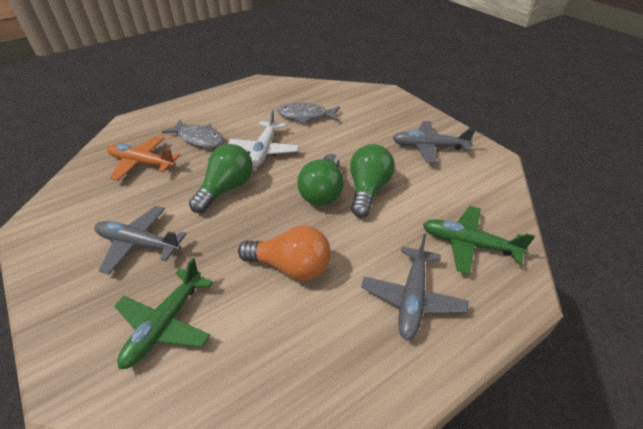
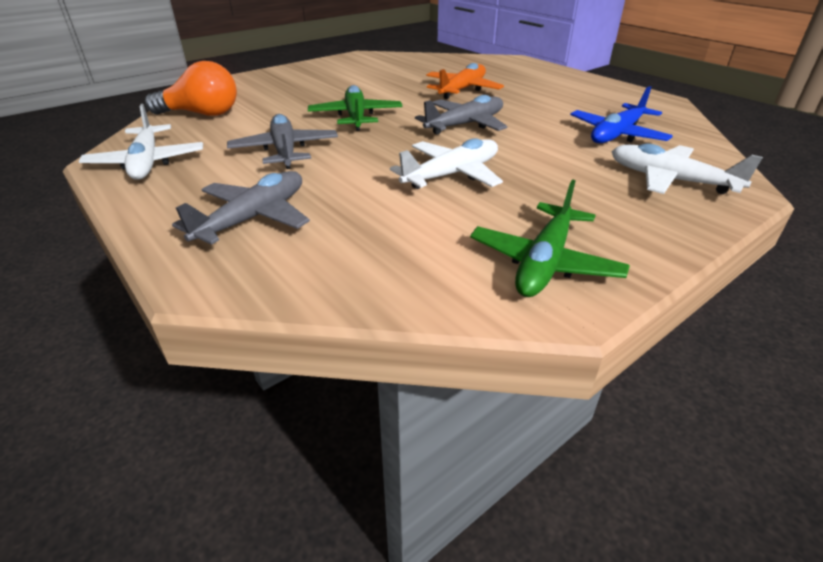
blue plane: none = 0 -> [570,86,673,143] = 1
green light bulb: [189,144,253,213] [297,154,344,206] [350,144,395,218] = 3 -> none = 0
grey fish: [162,120,224,148] [277,103,340,124] = 2 -> none = 0
white plane: [228,109,299,168] = 1 -> [79,104,203,180] [390,138,503,189] [611,143,763,194] = 3

